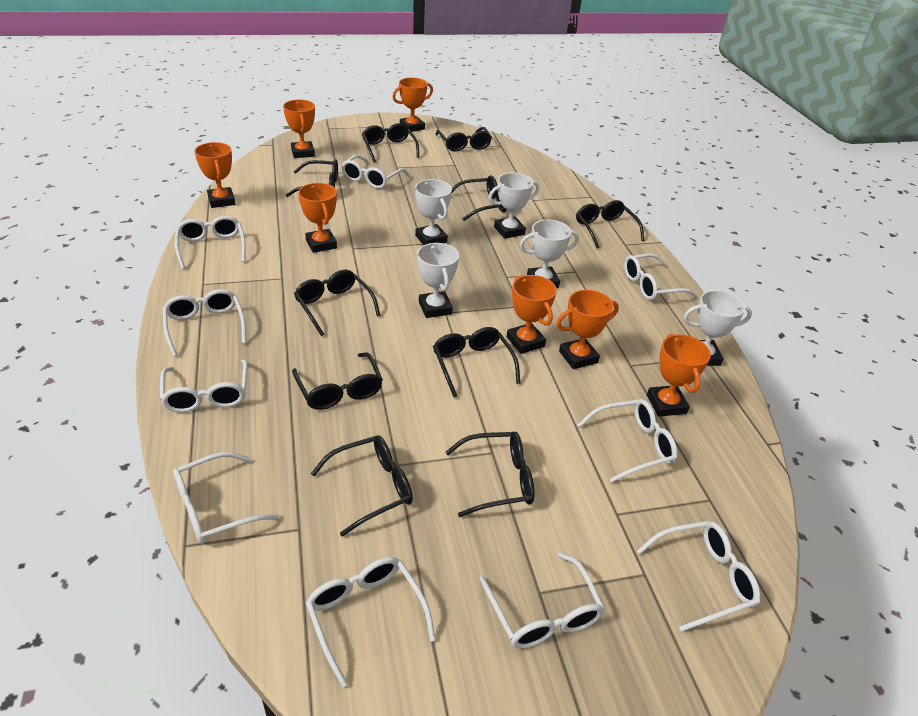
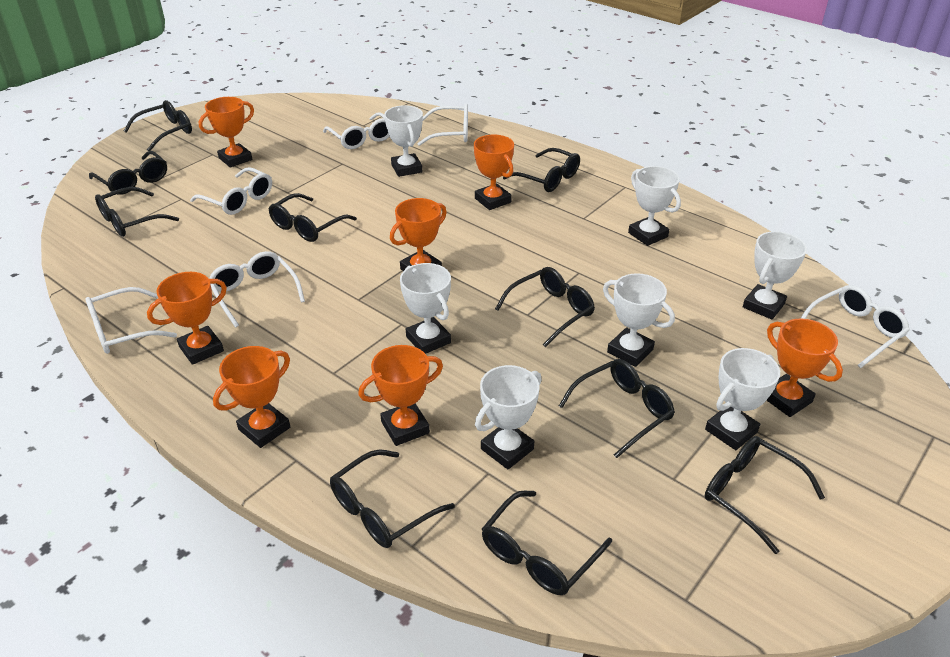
white glasses: [160,360,248,412] [163,289,246,357] [173,452,279,543] [175,216,246,269] [306,557,436,687] [341,155,407,189] [479,552,605,649] [578,399,677,482] [624,254,697,300] [637,521,760,632] = 10 -> [85,287,177,354] [190,167,272,215] [209,251,305,327] [323,112,390,149] [418,104,468,146] [800,285,910,368] = 6
white trophy: [415,179,452,245] [417,243,459,318] [488,173,539,239] [520,220,579,288] [684,290,752,366] = 5 -> [384,105,423,177] [400,263,451,354] [475,365,542,469] [603,273,675,367] [628,166,681,246] [705,348,780,450] [743,231,807,319] = 7

